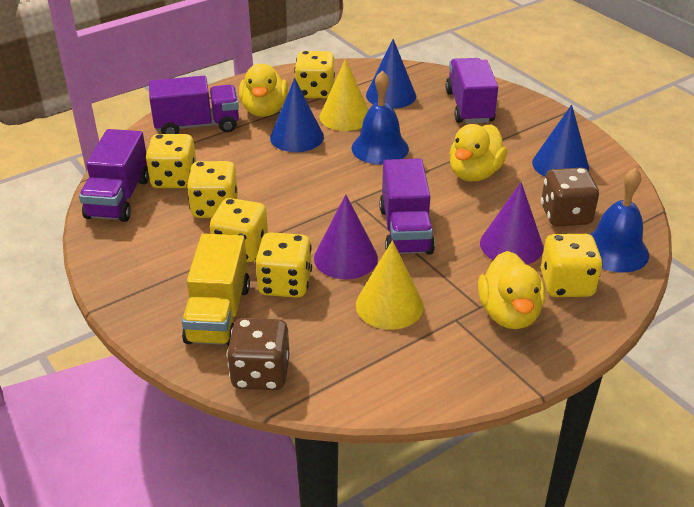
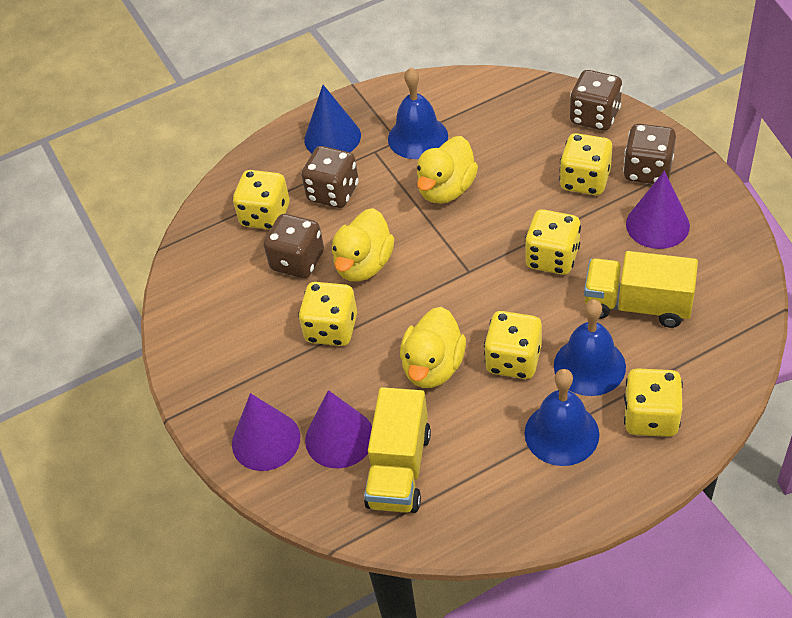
blue bell: [352,71,409,165] [590,168,649,273] = 2 -> [388,67,448,159] [525,369,599,466] [554,299,626,396] = 3
blue cone: [270,78,324,152] [366,39,416,109] [532,105,589,177] = 3 -> [304,85,361,153] = 1
brown dice: [227,318,290,390] [541,168,599,227] = 2 -> [264,214,324,278] [301,146,359,208] [570,70,623,131] [623,124,676,184] = 4
purple cone: [314,194,378,279] [480,182,543,265] = 2 -> [232,393,300,471] [305,390,372,468] [626,171,690,249] = 3
purple truck: [79,129,149,222] [149,76,239,134] [379,158,435,255] [445,58,498,123] = 4 -> none = 0
yellow cone: [320,59,369,131] [356,240,424,330] = 2 -> none = 0
yellow truck: [182,234,250,346] = 1 -> [364,387,431,513] [584,251,698,328] = 2

